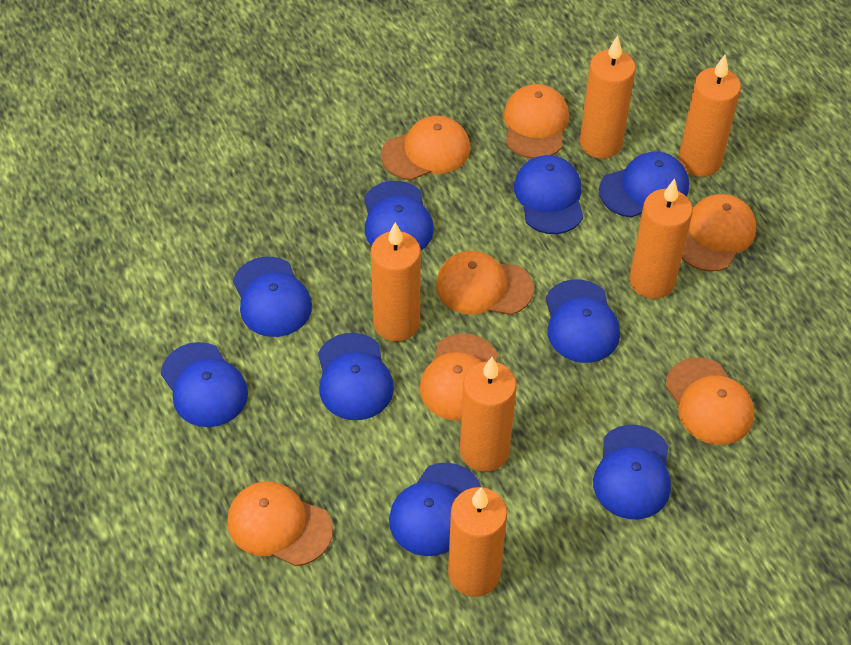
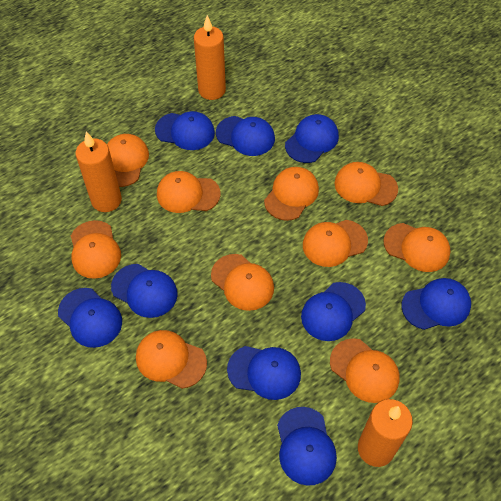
orange candle: [371,222,421,341] [448,487,507,597] [460,357,517,472] [580,35,636,159] [629,179,693,299] [678,55,741,177] = 6 -> [75,131,122,212] [194,15,226,100] [358,399,413,467] = 3
orange cap: [227,481,333,566] [381,116,470,180] [420,333,498,421] [436,251,533,315] [504,84,569,159] [665,358,754,445] [682,194,756,272] = 7 -> [71,220,121,279] [107,134,149,187] [136,330,207,389] [157,171,221,213] [211,254,274,311] [264,167,319,221] [303,220,368,267] [330,338,399,403] [334,162,398,206] [384,223,451,272] = 10

